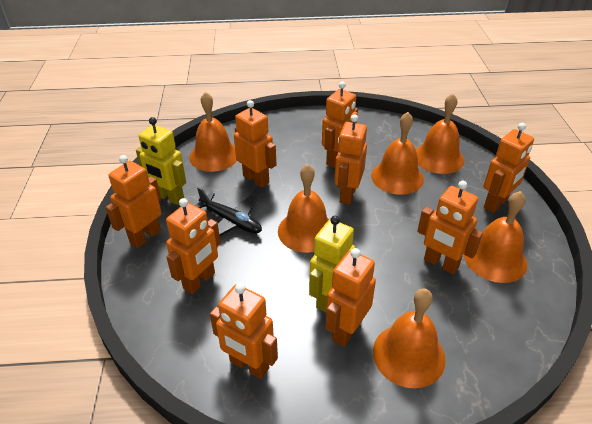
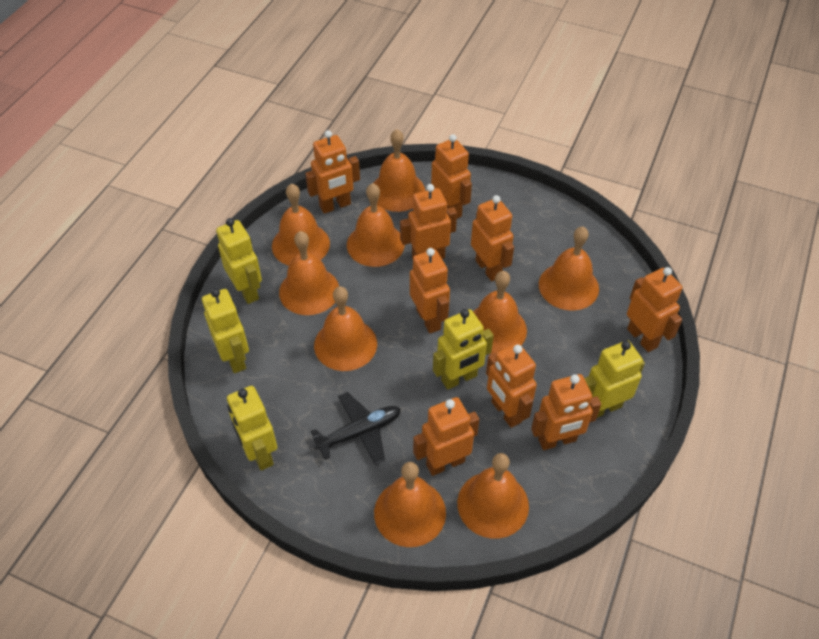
orange bell: [189,92,237,172] [278,164,329,253] [371,112,424,195] [373,288,446,388] [416,94,464,174] [464,191,528,283] = 6 -> [272,184,330,266] [279,231,339,315] [314,286,377,371] [347,183,405,267] [373,129,425,212] [374,462,446,547] [457,453,529,539] [473,271,527,355] [539,227,599,311] = 9
yellow robot: [136,117,186,205] [309,216,355,312] = 2 -> [202,288,249,373] [216,218,262,304] [227,386,277,470] [433,309,494,390] [584,340,645,418] = 5

